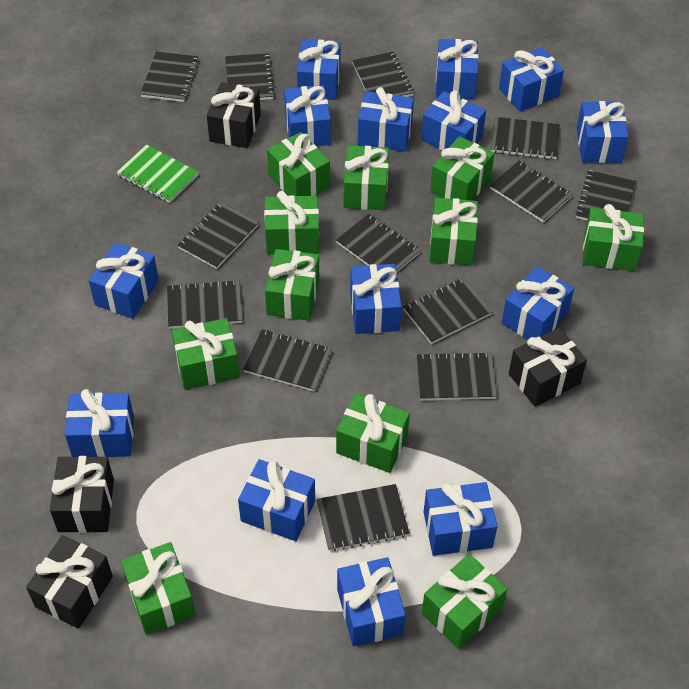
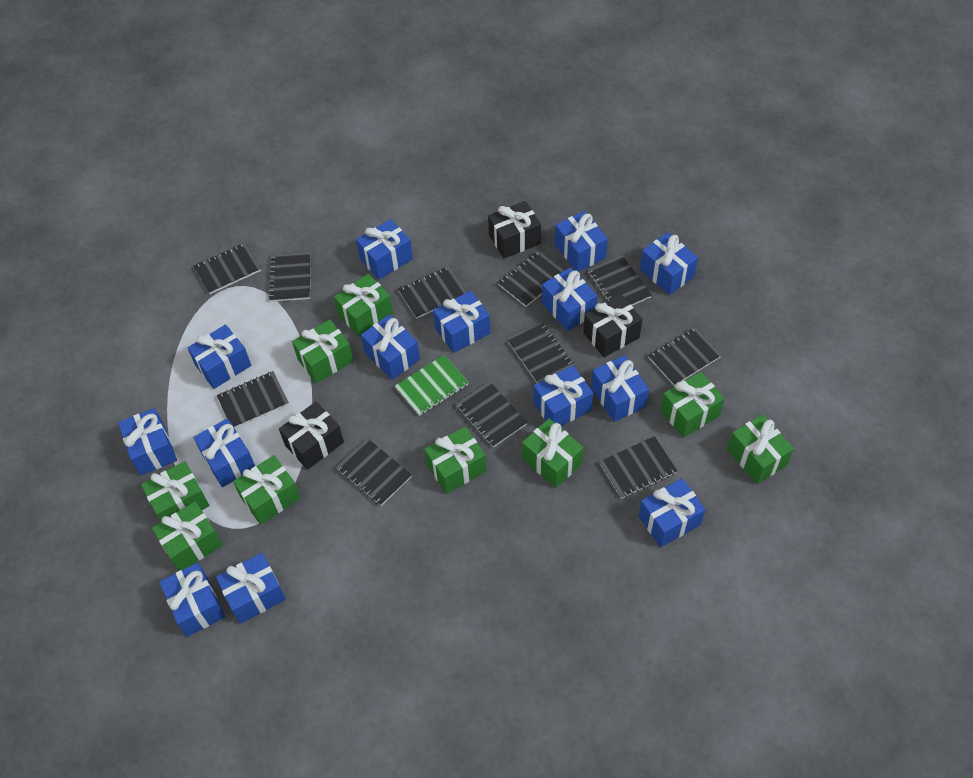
black gift: [26,535,113,629] [50,456,114,533] [207,82,261,148] [509,327,587,407] = 4 -> [279,402,344,470] [488,201,541,259] [583,295,642,357] = 3
black notebook: [140,51,199,102] [167,279,243,329] [177,202,259,269] [225,53,275,100] [243,329,332,392] [317,484,409,551] [336,214,421,272] [352,52,414,97] [403,278,492,344] [417,352,497,400] [490,161,573,222] [491,117,560,159] [576,168,636,221] = 13 -> [194,243,261,294] [217,371,289,428] [268,252,311,302] [336,438,412,506] [398,266,467,319] [456,381,527,447] [498,250,564,307] [508,323,575,383] [588,255,652,306] [600,436,677,499] [648,327,722,386] = 11
green gift: [121,542,196,635] [172,318,240,390] [264,191,319,254] [265,249,319,321] [267,132,330,196] [336,393,410,473] [344,145,389,210] [422,554,507,649] [429,198,478,266] [430,136,494,200] [583,204,644,271] = 11 -> [141,461,210,522] [152,501,223,571] [233,455,301,525] [292,320,353,383] [334,274,393,337] [424,426,487,494] [522,418,584,488] [660,372,725,438] [727,414,794,484] = 9

